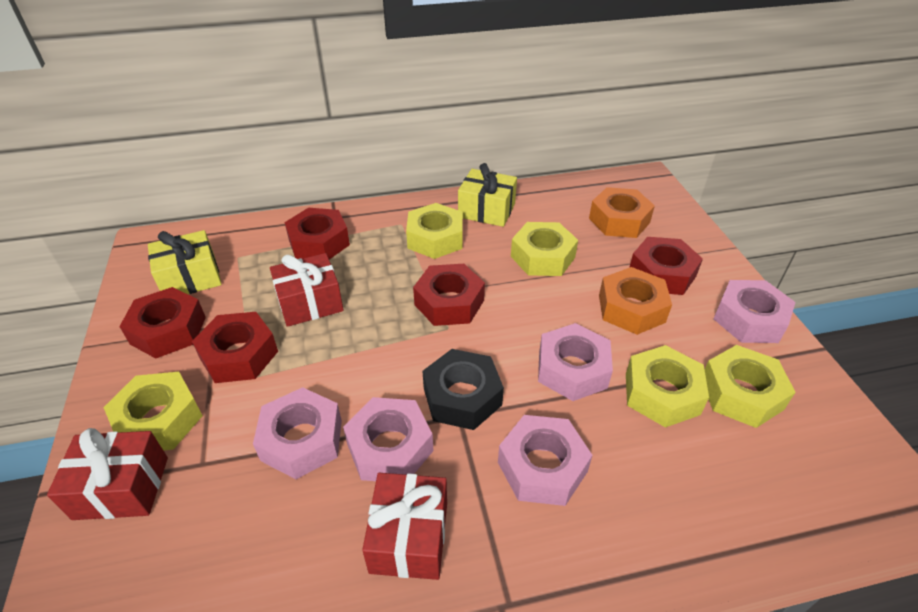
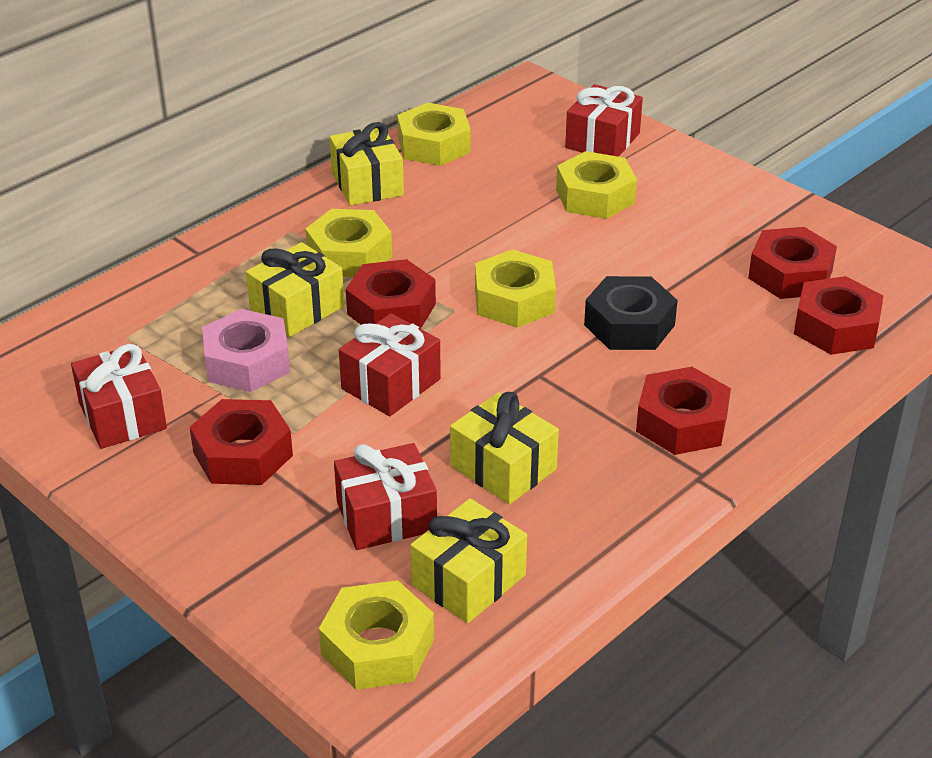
orange nut: [589,187,655,238] [599,267,672,335] = 2 -> none = 0
pink nut: [253,387,342,479] [343,397,433,481] [498,415,593,506] [538,323,613,401] [714,280,795,343] = 5 -> [202,309,290,392] = 1
red gift: [47,428,168,520] [270,253,344,327] [362,473,447,580] = 3 -> [71,344,167,449] [334,443,437,550] [339,314,441,416] [565,84,643,157] = 4
yellow gift: [148,230,222,294] [458,163,517,227] = 2 -> [246,242,344,337] [330,122,404,206] [410,498,527,623] [450,392,559,504] = 4

